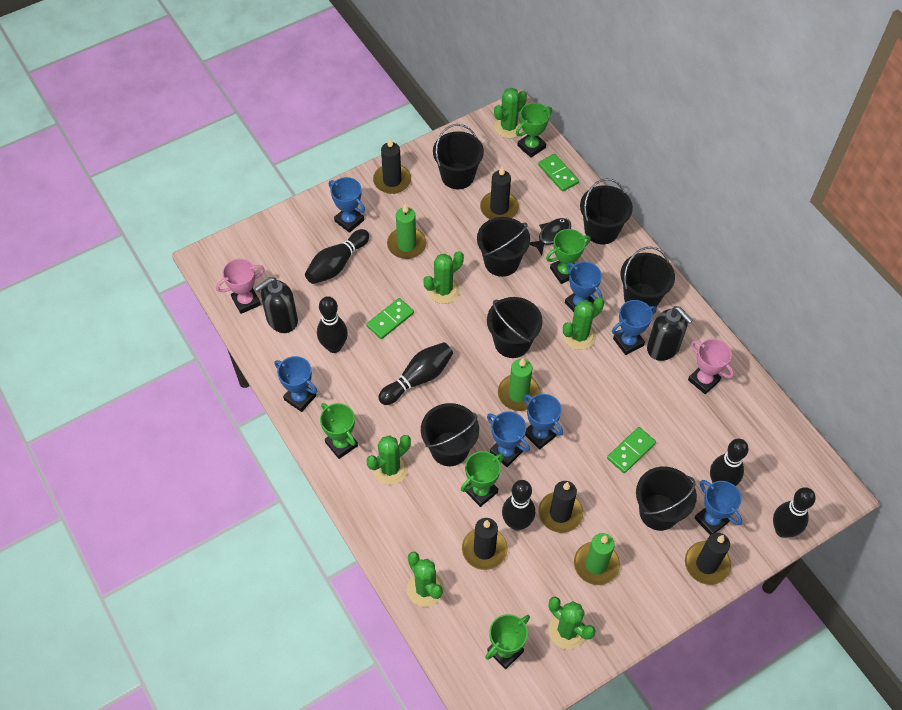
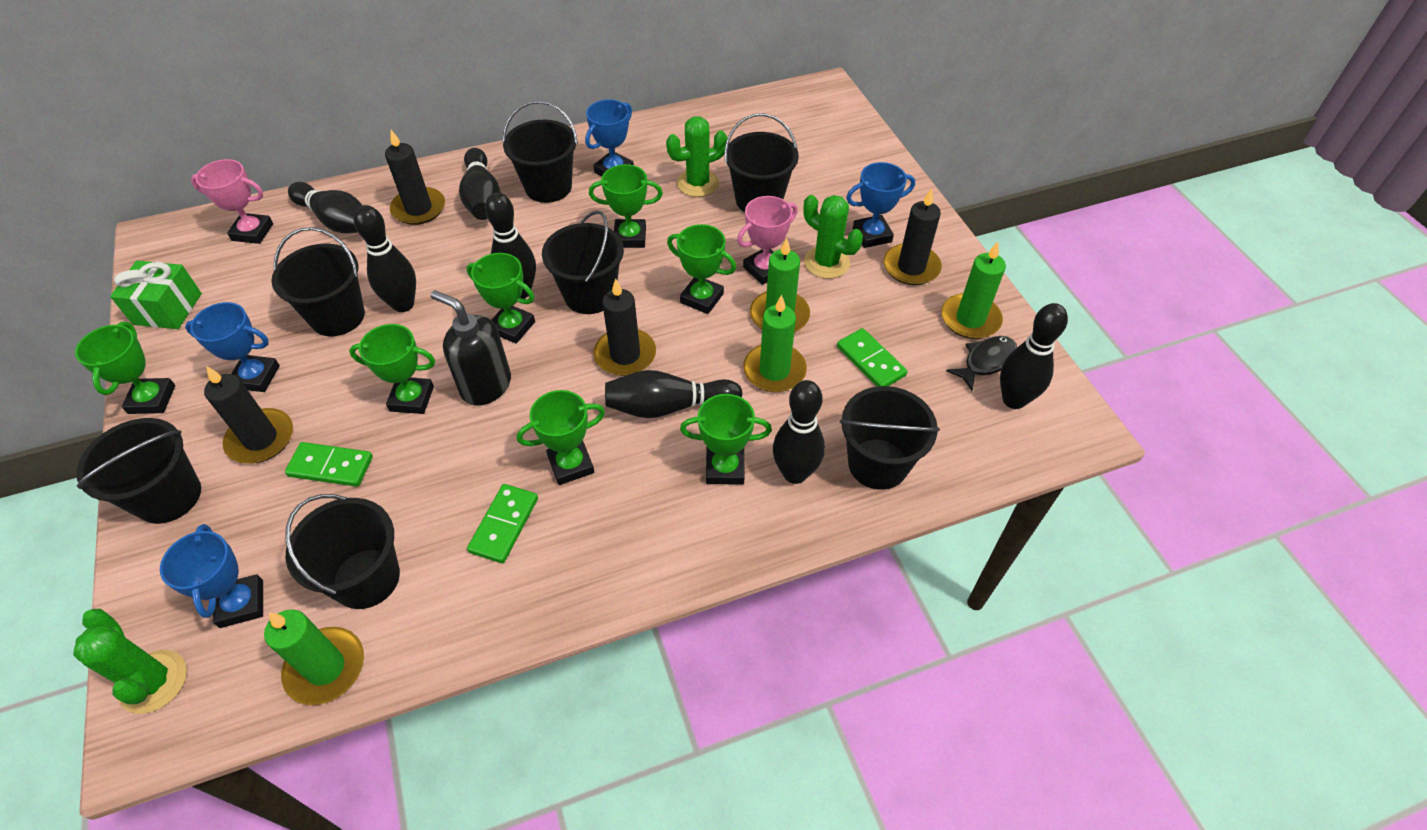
black bowling pin: [305,229,369,284] [317,296,348,353] [378,342,453,405] [502,480,535,531] [710,439,749,486] [773,487,816,538] = 6 -> [288,182,363,233] [354,205,416,312] [459,148,500,220] [485,192,536,299] [605,370,743,418] [773,380,825,484] [1000,303,1068,409] = 7
black candle: [373,138,411,194] [462,518,507,570] [480,166,519,219] [538,481,583,533] [685,533,731,585] = 5 -> [204,366,293,463] [385,130,445,225] [594,278,656,376] [884,188,942,285] = 4
black soap dispenser: [255,277,298,333] [647,306,693,361] = 2 -> [431,290,511,406] = 1
blue trophy: [274,356,317,412] [329,177,365,233] [487,411,530,467] [524,394,563,450] [565,262,602,312] [612,300,657,355] [695,480,742,535] = 7 -> [160,524,263,628] [185,302,280,392] [585,99,634,176] [846,162,915,248] = 4
green cactus: [366,435,411,485] [407,552,444,607] [423,251,464,304] [494,88,527,138] [549,597,596,649] [563,297,604,350] = 6 -> [73,609,187,714] [666,117,727,197] [803,195,863,279] = 3
green candle: [387,204,427,259] [498,358,540,411] [574,533,620,585] = 3 -> [264,609,364,705] [743,295,807,392] [750,238,810,332] [941,242,1006,339] = 4
green gift: none = 0 -> [110,261,202,329] = 1
green trophy: [320,403,358,459] [461,451,504,507] [485,614,530,669] [516,103,552,157] [546,229,591,284] = 5 -> [75,322,175,414] [349,324,435,414] [467,253,535,344] [517,390,605,485] [589,164,663,248] [667,224,736,314] [680,394,772,485] = 7

